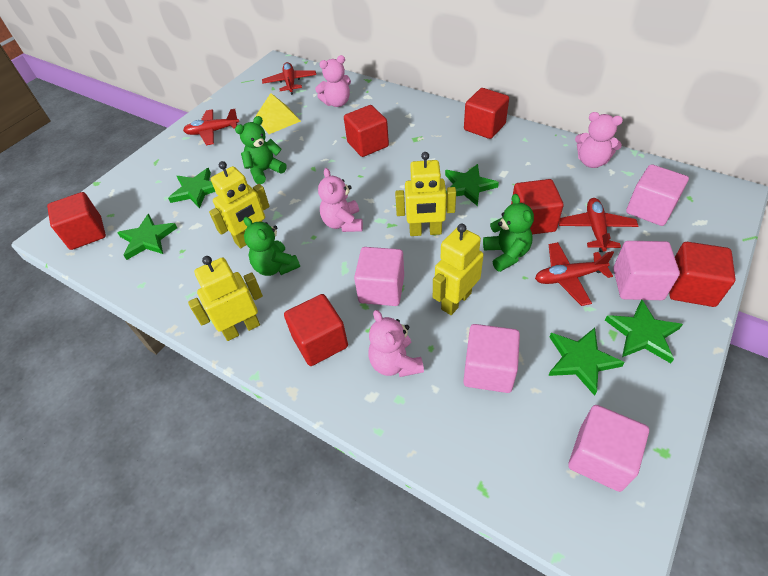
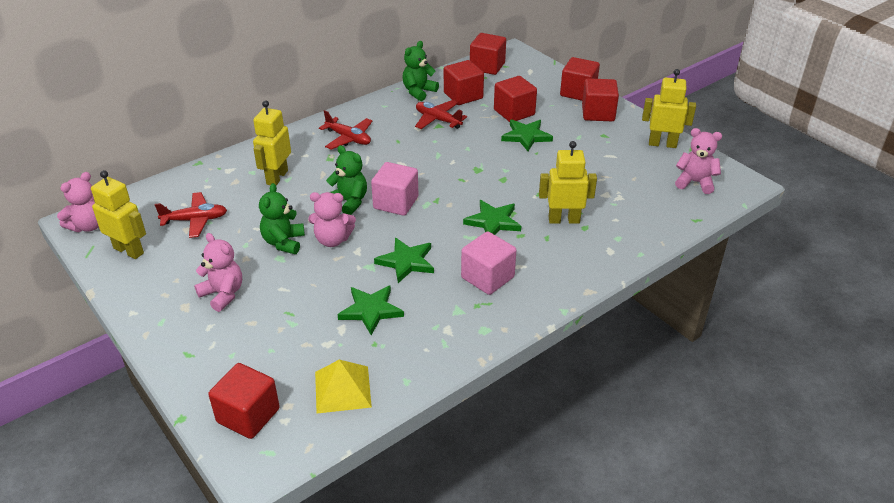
green star: [117,214,177,260] [168,168,215,209] [445,164,499,206] [548,328,625,396] [605,300,683,363] = 5 -> [337,285,404,335] [374,238,434,283] [463,200,521,235] [501,119,553,151] = 4
pink cube: [354,247,404,306] [463,324,520,393] [568,405,649,492] [613,241,680,300] [626,164,689,226] = 5 -> [371,162,418,216] [461,231,516,295] = 2
red plane: [183,109,239,145] [262,62,316,95] [535,242,614,306] [559,198,638,252] = 4 -> [155,192,227,238] [319,110,372,149] [415,100,467,129] = 3

